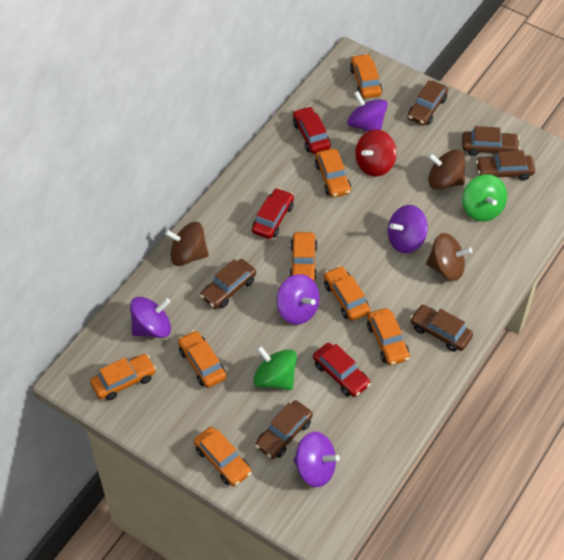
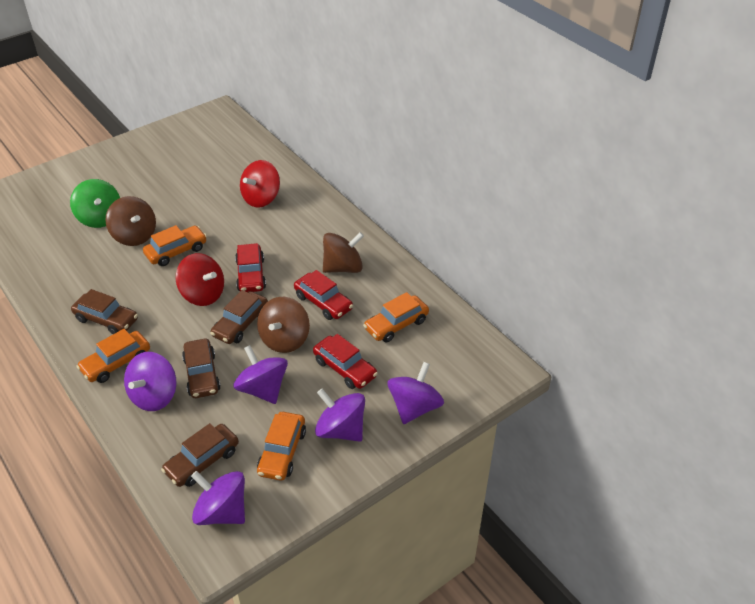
brown car: [200,259,256,309] [255,401,313,459] [408,80,448,126] [410,305,473,352] [462,126,520,156] [476,150,535,181] = 6 -> [71,289,138,334] [161,423,239,487] [182,339,221,398] [210,290,268,344] = 4
green spinning top: [253,346,297,390] [462,174,507,222] = 2 -> [70,179,120,228] = 1
orange car: [90,354,156,401] [178,330,226,388] [194,427,252,486] [289,232,318,281] [315,149,351,198] [324,266,370,321] [350,54,382,99] [367,308,410,365] = 8 -> [76,329,150,383] [143,225,207,266] [257,412,306,481] [363,292,429,342] = 4
red spinning top: [355,130,397,177] = 1 -> [176,253,224,306] [240,160,280,208] = 2

